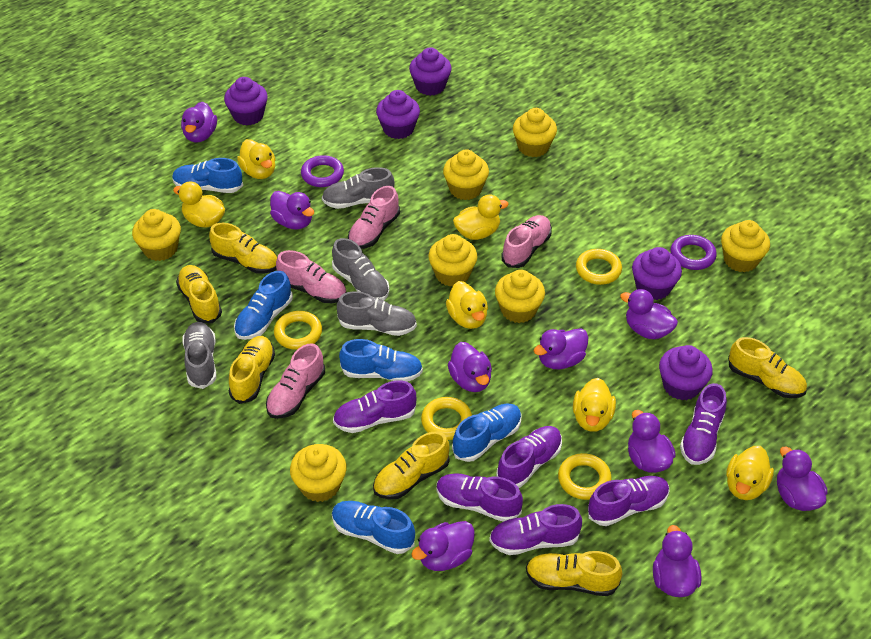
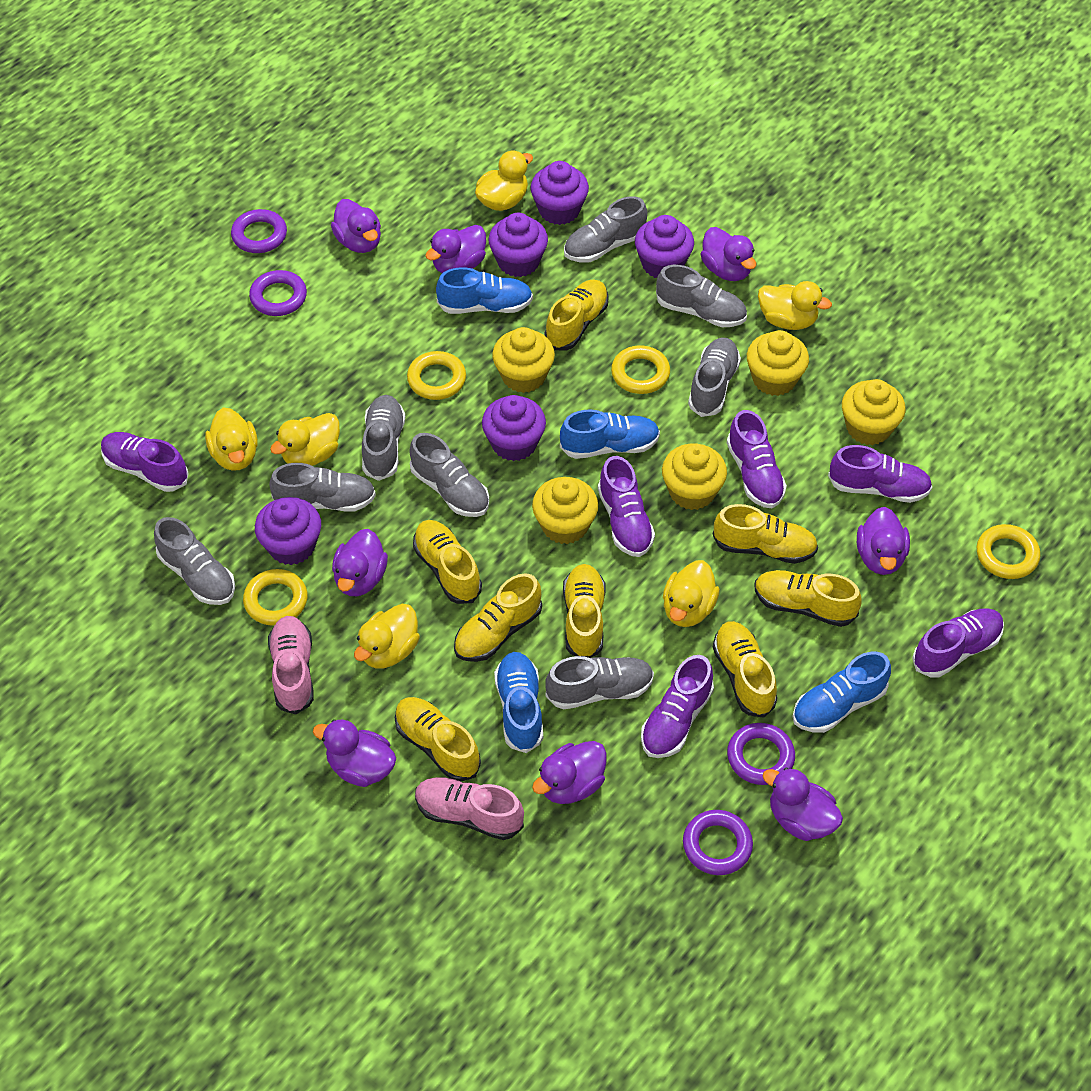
blue shoe: [172,158,243,193] [234,271,293,340] [332,501,415,554] [339,339,423,382] [452,403,522,462] = 5 -> [436,267,533,314] [494,652,543,753] [560,409,660,459] [793,652,891,733] = 4
grey shoe: [182,322,216,389] [322,167,394,209] [332,238,389,301] [337,291,417,336] = 4 -> [154,517,235,605] [269,463,376,512] [362,395,405,481] [409,433,489,517] [545,656,654,709] [564,196,647,263] [656,265,747,327] [688,338,741,417] = 8
pink shoe: [266,343,325,419] [276,250,347,303] [348,186,400,249] [501,215,552,268] = 4 -> [268,616,314,715] [415,777,524,840] = 2
purple duck: [181,102,217,143] [270,191,314,230] [411,521,475,571] [448,342,492,392] [533,328,588,369] [620,289,678,339] [628,410,676,473] [653,525,702,597] [777,447,828,511] = 9 -> [313,719,396,787] [331,199,381,253] [332,529,388,596] [425,225,486,273] [532,741,606,804] [700,227,756,281] [763,768,843,841] [857,507,910,575] = 8
purple ring: [301,155,344,187] [670,235,717,270] = 2 -> [231,209,287,253] [249,270,307,316] [683,810,753,875] [727,723,795,785] = 4
yellow cupcake: [132,209,181,261] [290,444,347,502] [428,234,477,286] [443,149,489,200] [495,270,545,323] [513,108,557,157] [721,220,770,272] = 7 -> [492,327,555,393] [532,477,598,544] [662,444,727,510] [747,330,809,396] [842,379,906,445] = 5
yellow shoe: [176,265,222,323] [209,223,277,274] [229,336,275,404] [373,431,450,500] [526,551,622,596] [728,337,807,398] = 6 -> [395,697,481,782] [413,520,482,604] [454,573,542,662] [544,280,609,351] [563,564,605,658] [712,504,818,564] [713,621,777,718] [755,570,861,627] = 8

